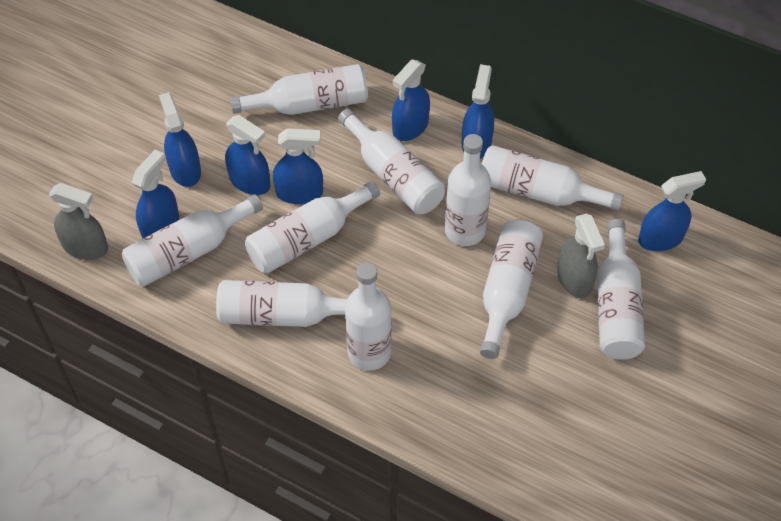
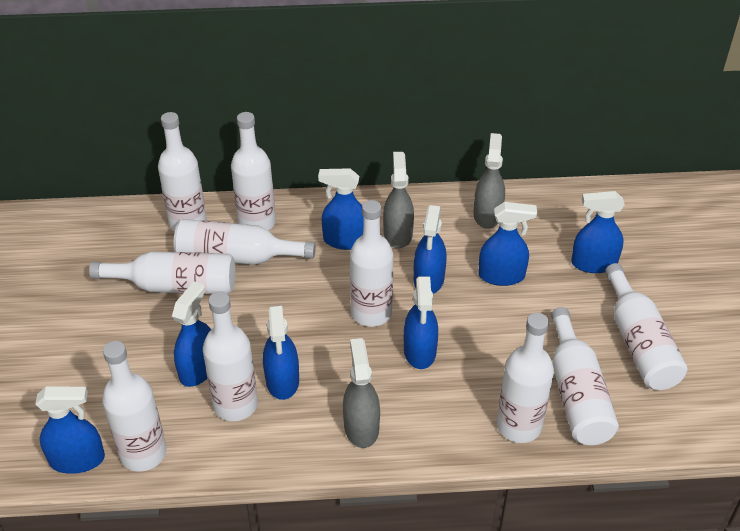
blue spray bottle: [132,150,179,239] [159,92,201,187] [225,115,270,195] [273,128,323,204] [392,59,430,141] [462,64,494,159] [638,171,706,251] = 7 -> [35,387,105,474] [172,281,211,387] [263,305,299,400] [318,168,363,250] [404,276,438,369] [414,205,447,294] [478,202,537,286] [571,191,625,273] = 8
grey spray bottle: [49,183,108,260] [557,214,605,298] = 2 -> [343,338,380,448] [383,152,414,248] [474,133,505,229] = 3

